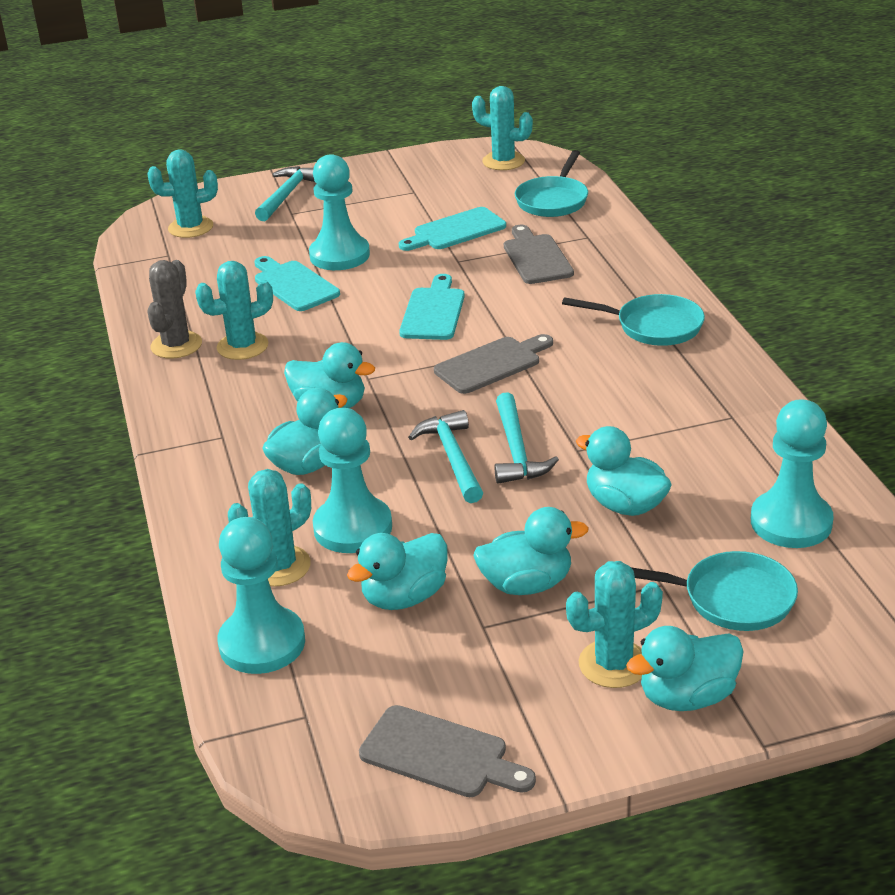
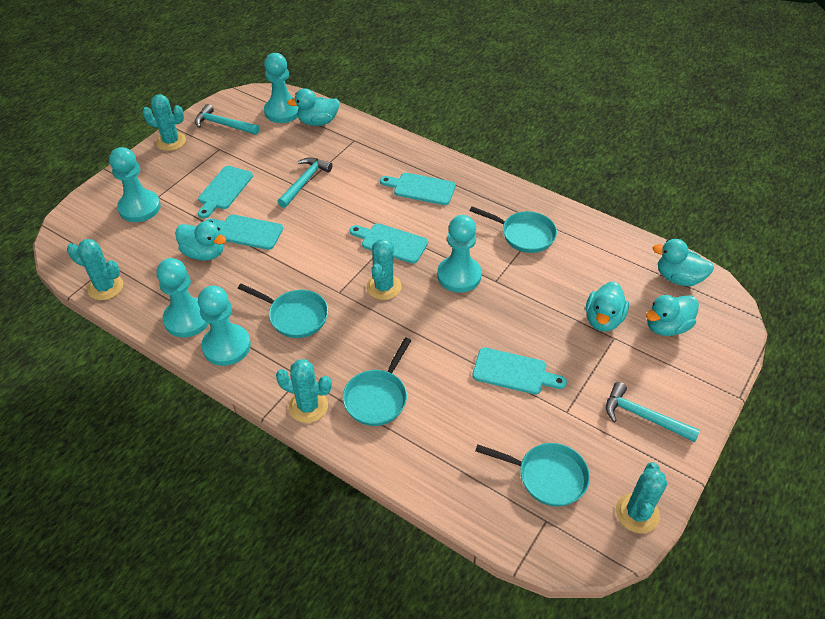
grey cactus: [147,260,202,359] = 1 -> none = 0
grey cutting board: [359,705,536,797] [434,334,553,394] [504,225,574,284] = 3 -> none = 0
turquoise cutting board: [255,256,340,311] [399,207,506,251] [399,274,465,340] = 3 -> [198,166,253,219] [206,215,283,250] [350,223,428,264] [380,173,456,205] [472,347,567,395] = 5
turquoise duck: [262,388,348,475] [284,342,375,408] [347,533,448,610] [473,507,589,595] [576,426,672,516] [626,626,744,711] = 6 -> [175,221,226,261] [287,88,340,126] [586,282,629,332] [646,295,699,336] [652,239,714,286] = 5
turquoise pan: [515,150,588,217] [562,294,705,346] [631,551,798,631] = 3 -> [238,284,328,338] [343,337,412,426] [470,206,557,253] [475,443,590,507] = 4
turquoise pawn: [218,517,305,674] [309,154,370,270] [313,408,392,553] [751,399,834,548] = 4 -> [109,147,161,222] [156,258,209,337] [198,286,251,366] [264,53,298,123] [437,215,482,293] = 5

